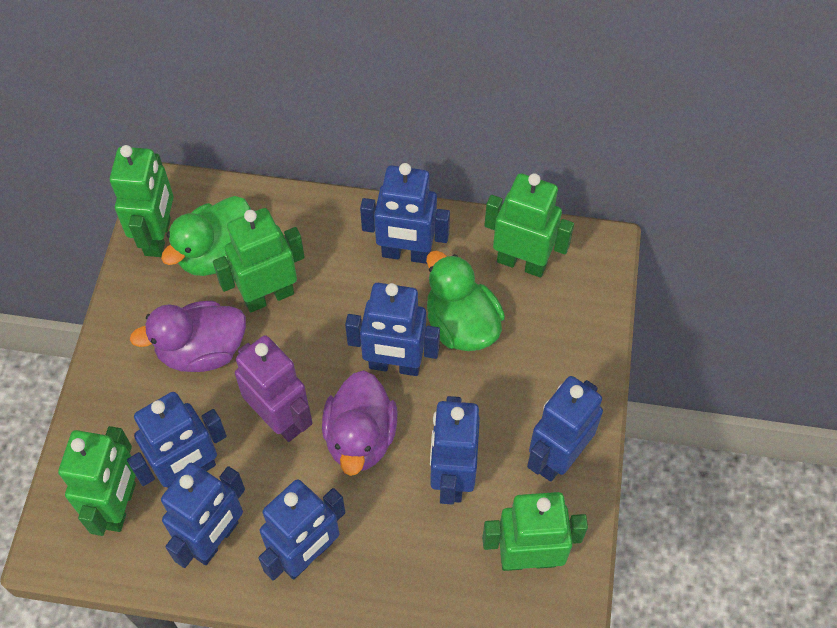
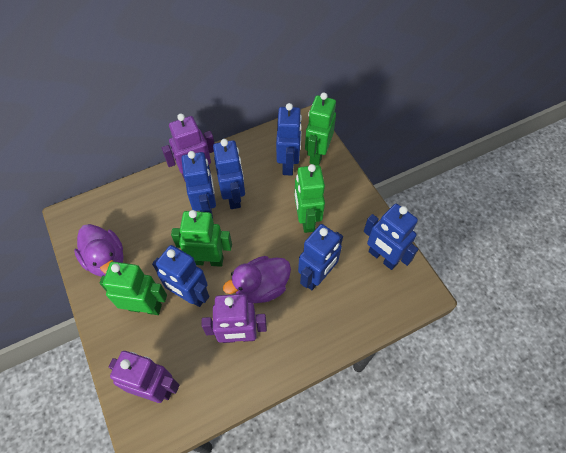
blue robot: [127,392,227,488] [161,463,245,568] [258,479,345,581] [345,283,440,376] [360,163,450,264] [430,396,480,504] [527,376,603,482] = 7 -> [152,245,209,307] [181,151,216,218] [213,139,245,209] [276,103,302,176] [298,224,343,290] [364,204,418,270] = 6
green duck: [161,196,251,276] [426,251,505,351] = 2 -> none = 0
green robot: [58,426,136,536] [110,145,173,257] [213,208,305,313] [482,492,588,571] [484,173,574,277] = 5 -> [100,262,167,315] [171,210,232,267] [294,164,325,233] [305,93,336,165] = 4
purple robot: [235,335,313,442] = 1 -> [109,351,179,403] [162,114,215,181] [202,294,267,343] = 3

